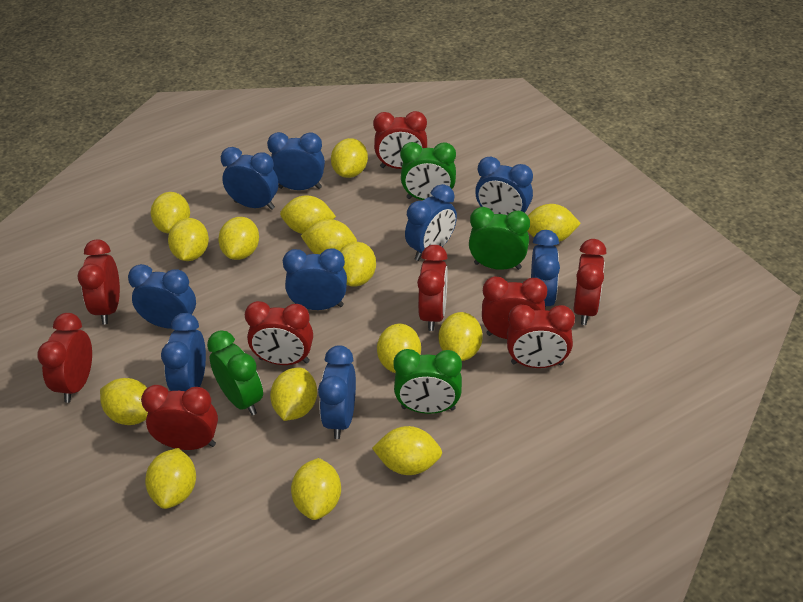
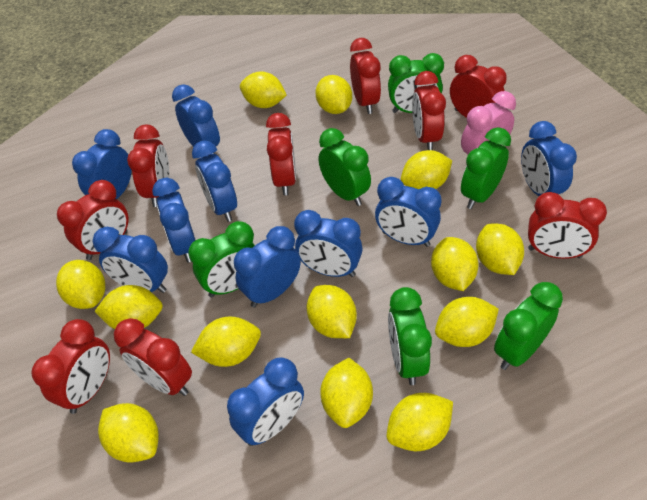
blue clock: [128,264,196,329] [161,313,206,391] [221,147,278,210] [267,132,325,190] [283,248,347,310] [318,345,356,439] [405,184,457,261] [475,157,533,215] [531,230,560,310] = 9 -> [72,129,132,199] [93,227,168,293] [152,178,195,263] [172,84,220,154] [192,141,237,222] [227,357,304,446] [234,226,301,307] [294,210,362,277] [375,177,442,247] [521,121,577,196] = 10
green clock: [207,330,263,416] [393,349,462,414] [400,142,456,200] [469,207,530,270] = 4 -> [188,221,255,297] [319,128,371,206] [388,53,444,113] [388,287,432,385] [461,127,511,209] [494,282,563,370] = 6
pink clock: none = 0 -> [461,91,516,154] = 1
yellow lemon: [100,378,148,425] [145,448,196,509] [151,192,190,234] [168,218,209,261] [218,217,259,260] [270,368,317,421] [280,195,336,234] [291,458,341,520] [301,219,357,254] [331,138,368,178] [340,242,376,287] [372,426,442,475] [377,323,421,373] [439,312,483,361] [528,204,581,242] = 15 -> [56,260,105,309] [94,285,163,329] [98,403,159,463] [191,317,261,367] [240,71,287,108] [307,285,357,338] [315,75,352,114] [320,358,373,428] [387,393,453,451] [401,150,452,189] [431,237,479,291] [435,297,499,347] [476,223,524,275] = 13

